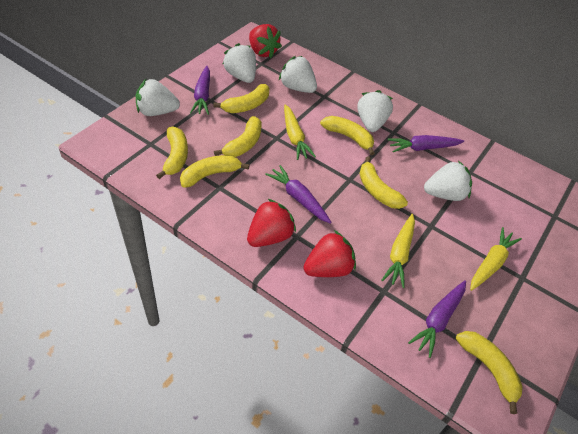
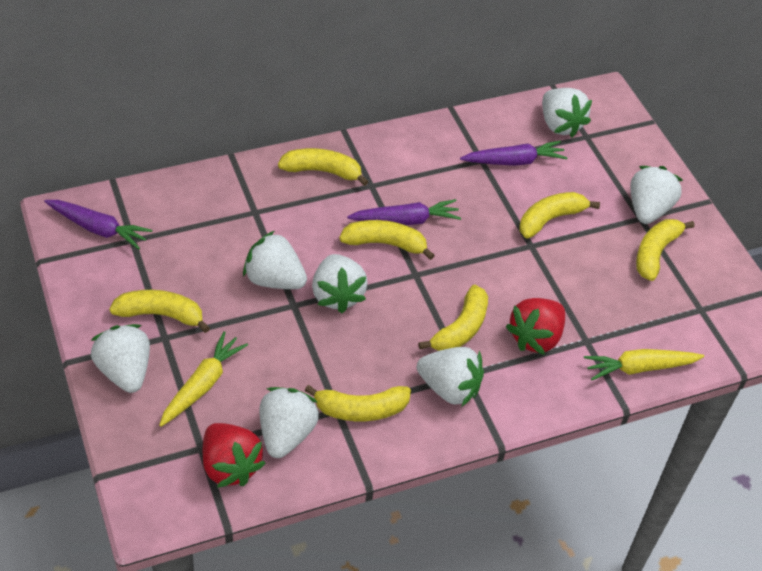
purple carrot: [190,66,210,115] [265,165,332,224] [388,135,464,152] [408,280,466,358] = 4 -> [44,200,152,250] [347,199,461,225] [460,140,568,166] = 3
red strawberry: [247,199,296,247] [249,24,282,58] [303,230,356,277] = 3 -> [203,423,266,488] [506,298,565,355] = 2
white strawberry: [136,78,180,116] [223,43,256,83] [279,56,317,93] [357,90,393,132] [424,161,472,201] = 5 -> [91,324,150,393] [243,231,307,289] [259,387,319,458] [312,254,368,313] [417,347,484,407] [542,88,592,138] [631,166,683,224] = 7
yellow carrot: [284,104,316,160] [382,214,415,288] [470,227,522,291] = 3 -> [159,331,248,427] [584,349,704,380] = 2

